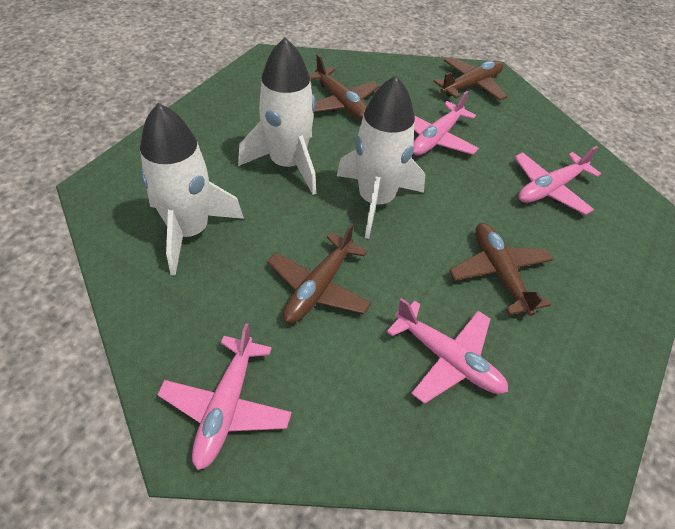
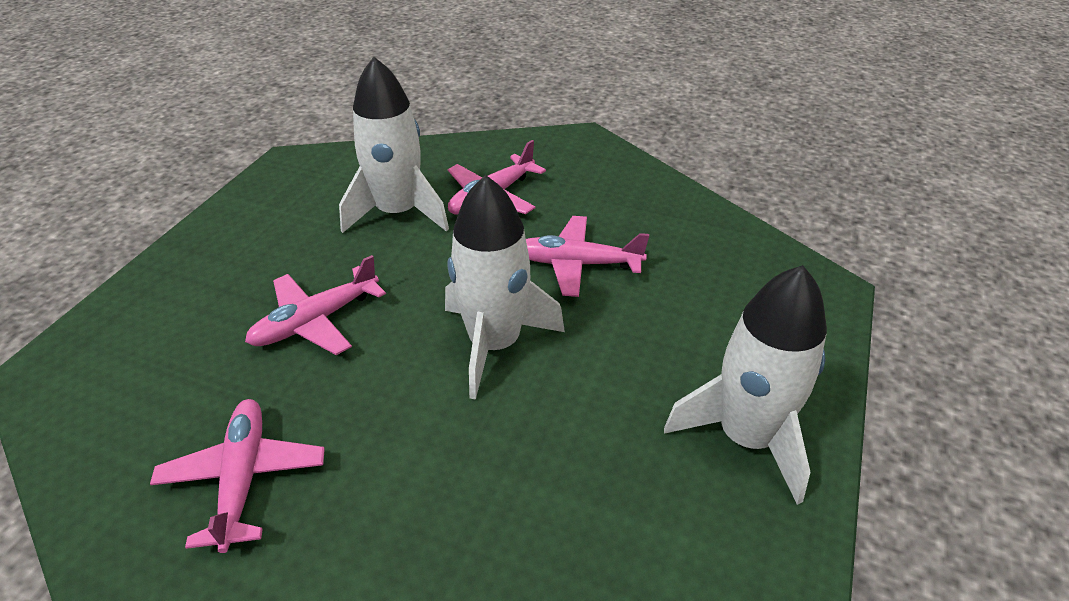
brown plane: [267,223,371,323] [309,54,380,120] [433,57,507,100] [449,223,553,316] = 4 -> none = 0

